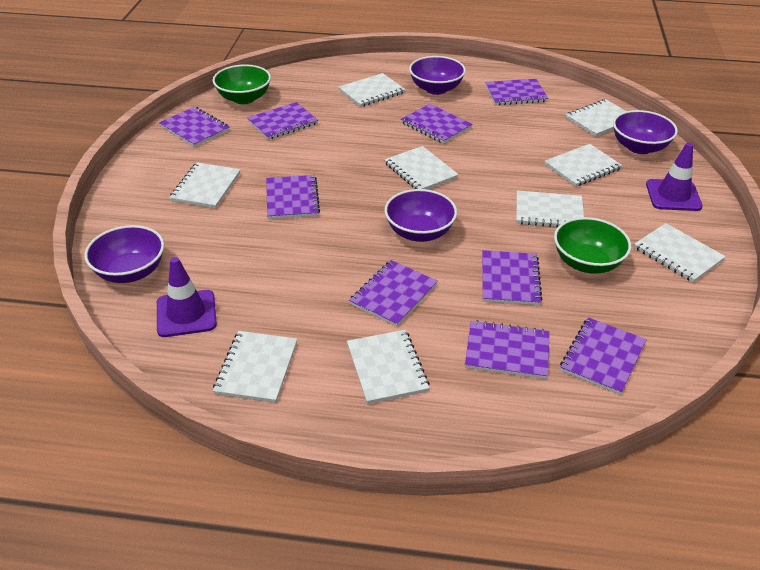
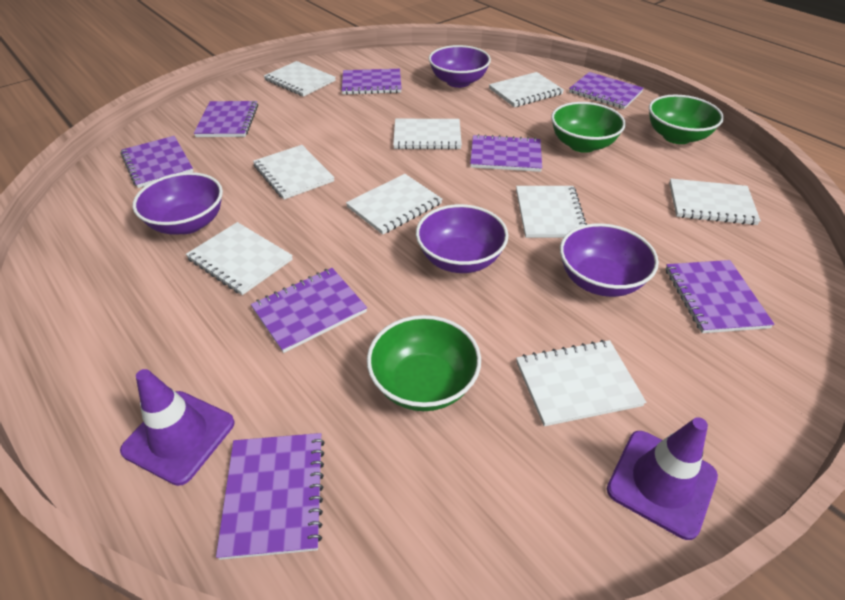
green bowl: [213,65,271,104] [554,217,631,274] = 2 -> [367,315,481,411] [551,102,626,153] [649,95,724,144] = 3
purple notebook: [159,107,230,147] [247,102,318,140] [266,175,320,219] [349,260,438,327] [401,104,472,144] [465,320,550,379] [482,250,542,305] [485,79,548,105] [560,317,647,395] = 9 -> [121,136,194,188] [194,101,258,137] [216,433,325,560] [251,268,367,353] [342,69,402,95] [470,134,542,172] [569,72,644,109] [666,260,775,333] = 8

